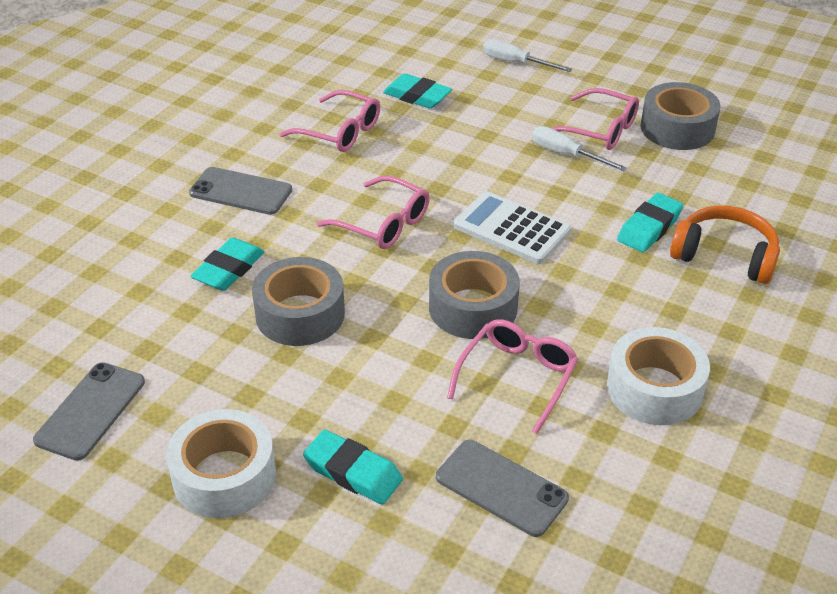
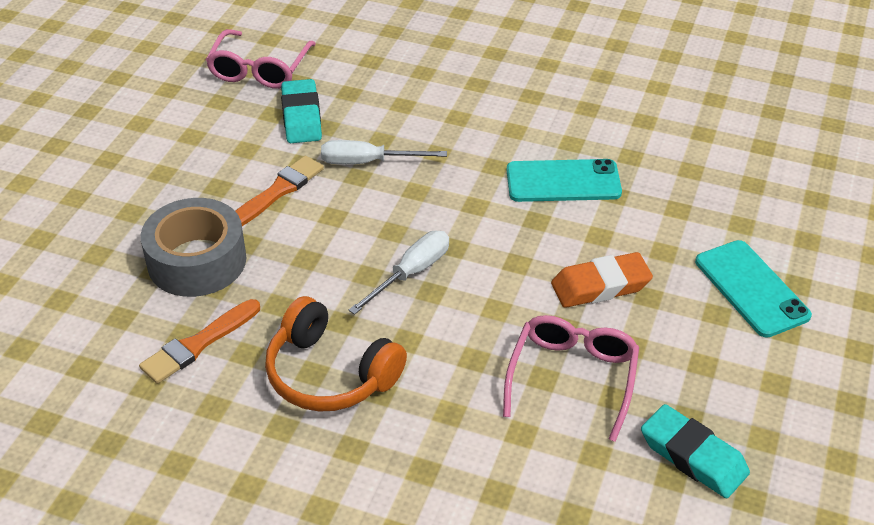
grey phone: [33,362,145,461] [189,167,292,215] [436,440,569,537] = 3 -> none = 0
grey tape: [252,257,345,346] [429,251,520,339] [641,82,720,150] = 3 -> [141,198,246,297] = 1
orange brush: none = 0 -> [139,299,260,384] [235,156,324,226] = 2
orange eraser: none = 0 -> [551,252,653,308] = 1
pink glasses: [280,90,380,152] [317,176,430,249] [447,319,579,434] [551,88,639,150] = 4 -> [206,29,316,89] [503,315,639,442] = 2
turquoise eraser: [190,238,265,291] [303,430,403,504] [383,73,452,109] [617,193,683,252] = 4 -> [281,79,322,143] [641,404,750,498] = 2
turquoise phone: none = 0 -> [507,159,622,202] [695,240,812,338] = 2
white calculator: [453,191,571,264] = 1 -> none = 0
white tape: [166,409,276,519] [607,327,710,425] = 2 -> none = 0

